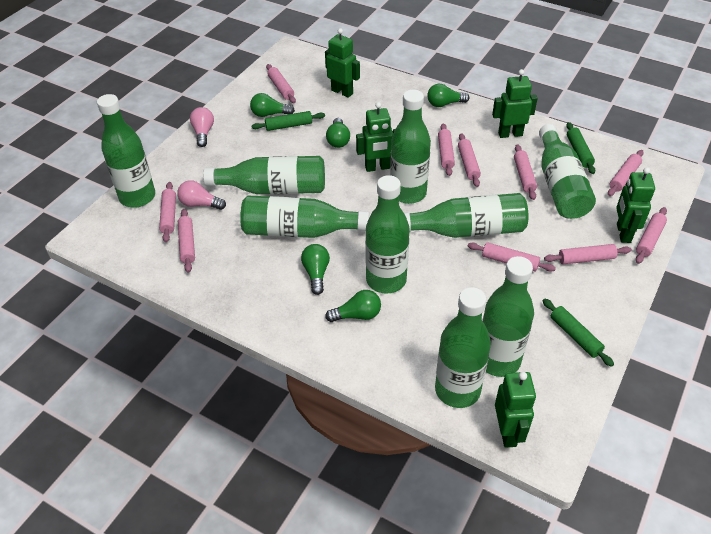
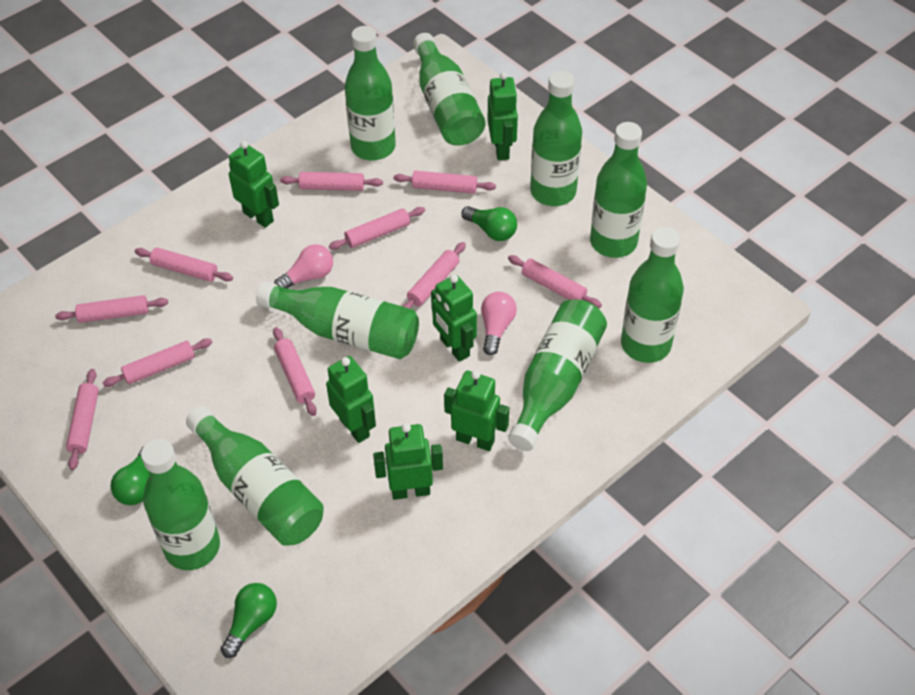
green light bulb: [250,93,295,117] [301,244,330,295] [325,290,381,322] [326,118,350,148] [427,84,469,107] = 5 -> [111,445,150,505] [221,583,277,658] [462,206,517,241] = 3
green robot: [325,28,360,98] [356,102,395,172] [492,69,538,138] [495,372,536,448] [616,167,655,243] = 5 -> [229,141,279,228] [326,356,376,443] [373,423,443,500] [431,274,477,362] [444,370,509,451] [488,72,518,160] = 6
green rolling pin: [251,111,325,131] [543,299,614,367] [566,122,595,174] = 3 -> none = 0

